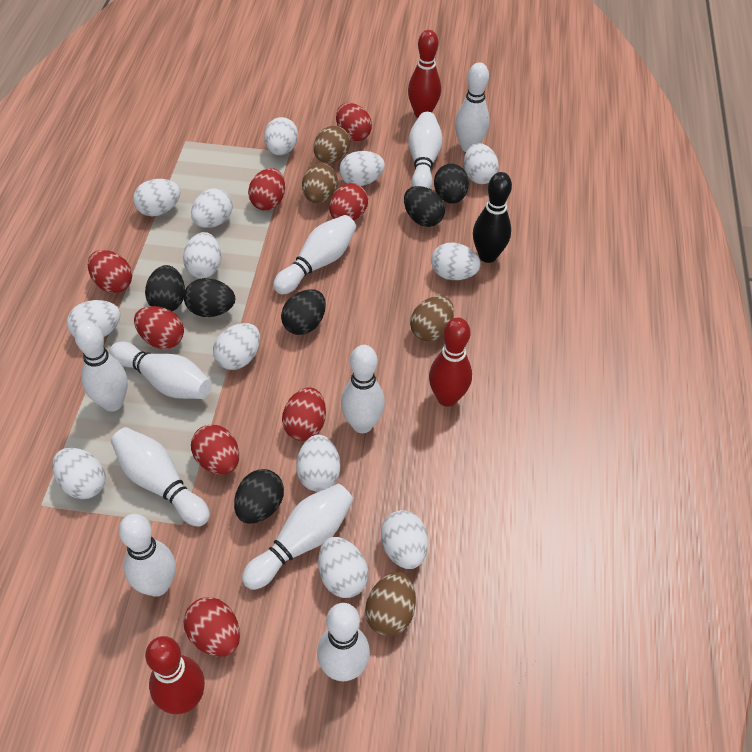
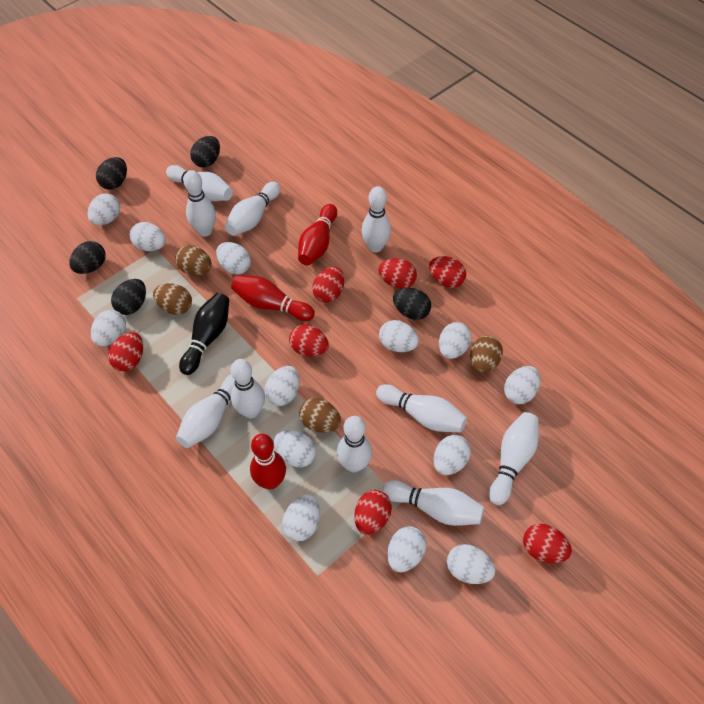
black egg: [145,265,185,311] [184,278,235,317] [234,469,284,524] [281,289,326,335] [404,186,445,227] [434,164,469,204] = 6 -> [69,241,105,274] [96,157,127,190] [111,279,146,315] [190,136,220,167] [393,288,431,320] = 5
red egg: [88,250,132,293] [134,306,184,349] [184,597,240,657] [191,424,239,475] [248,168,285,210] [282,387,326,441] [329,183,368,221] [336,103,372,141] = 8 -> [108,332,143,371] [289,324,329,357] [312,267,344,303] [354,490,392,535] [378,258,417,289] [429,256,466,288] [523,524,572,563] = 7

